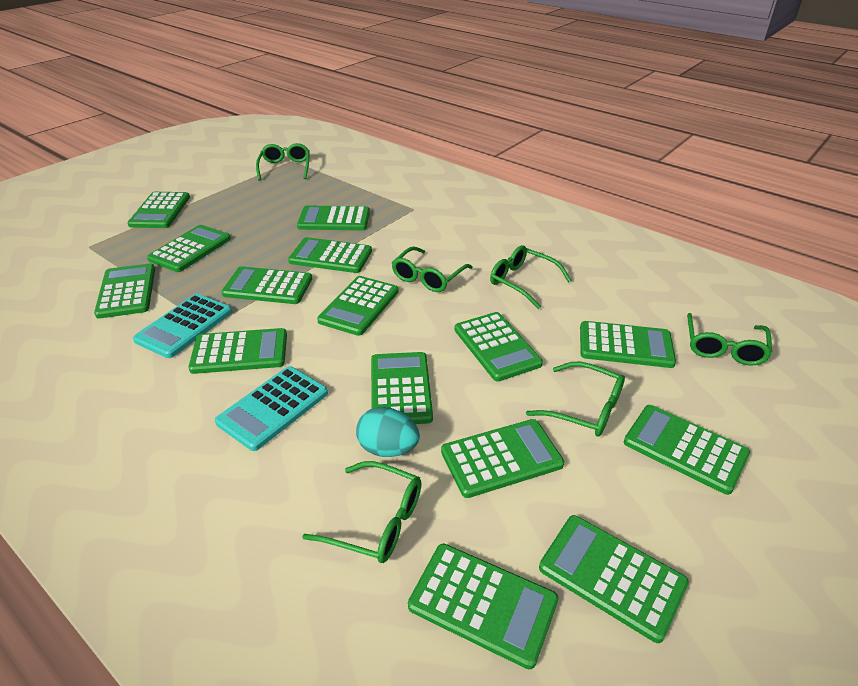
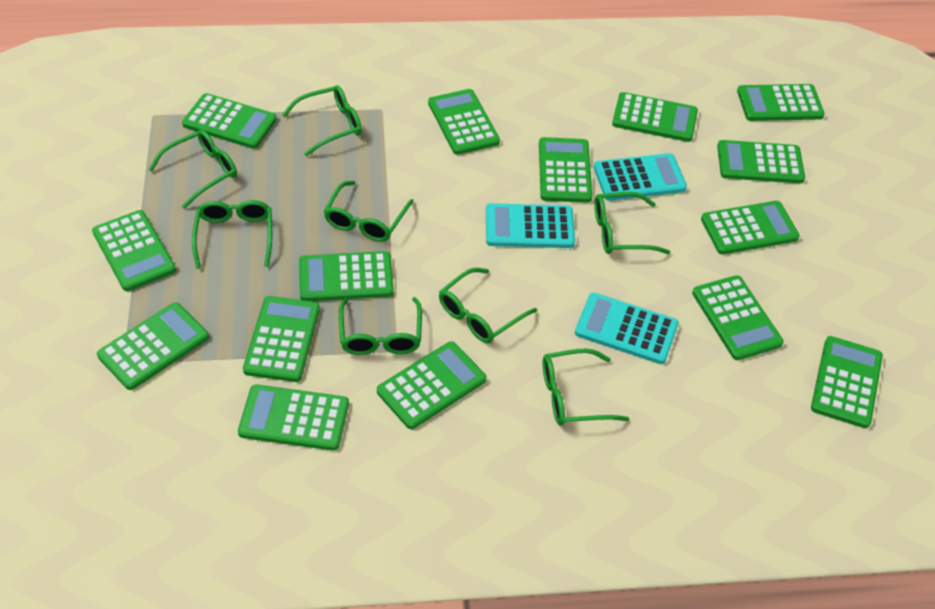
green glasses: [256,143,310,181] [302,461,422,563] [392,247,473,292] [490,245,571,309] [526,362,625,437] [687,313,772,366] = 6 -> [148,130,237,209] [192,200,272,269] [282,85,362,156] [323,181,414,242] [339,297,422,355] [439,268,537,343] [542,349,629,426] [594,192,670,254] = 8
turquoise calculator: [133,294,232,358] [215,366,328,451] = 2 -> [486,203,575,248] [575,293,679,364] [594,153,687,201] = 3
turquoise egg: [356,407,420,457] = 1 -> none = 0

